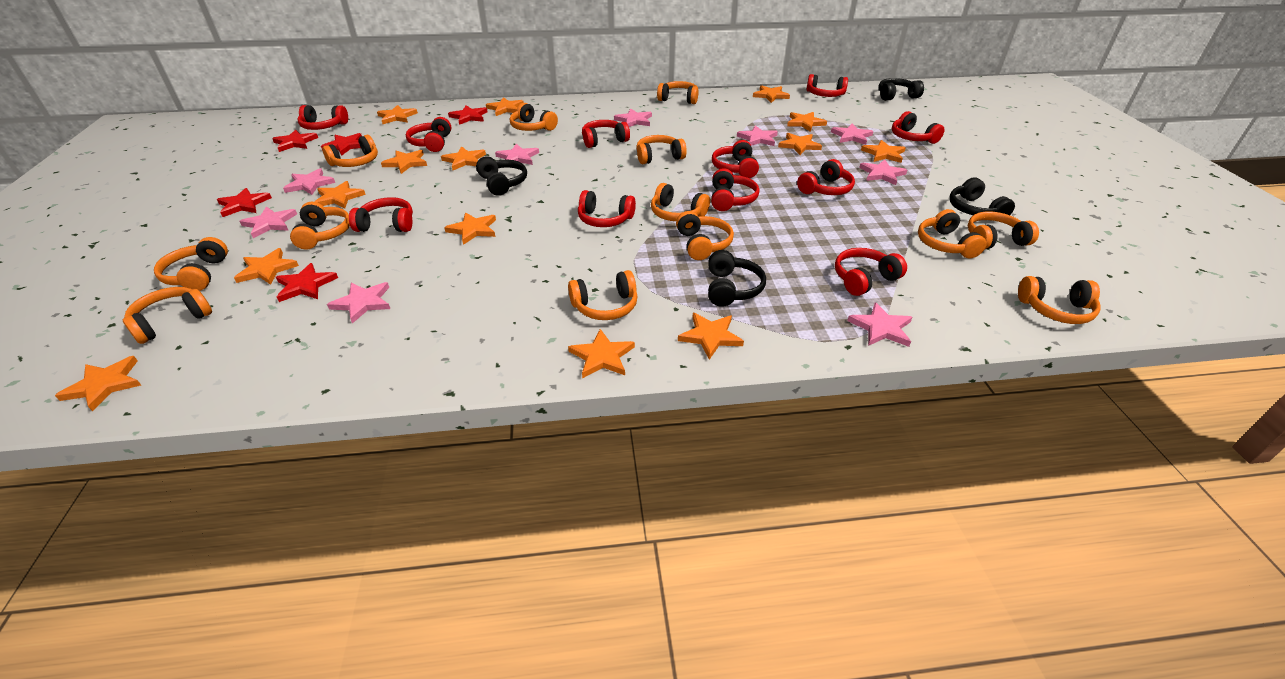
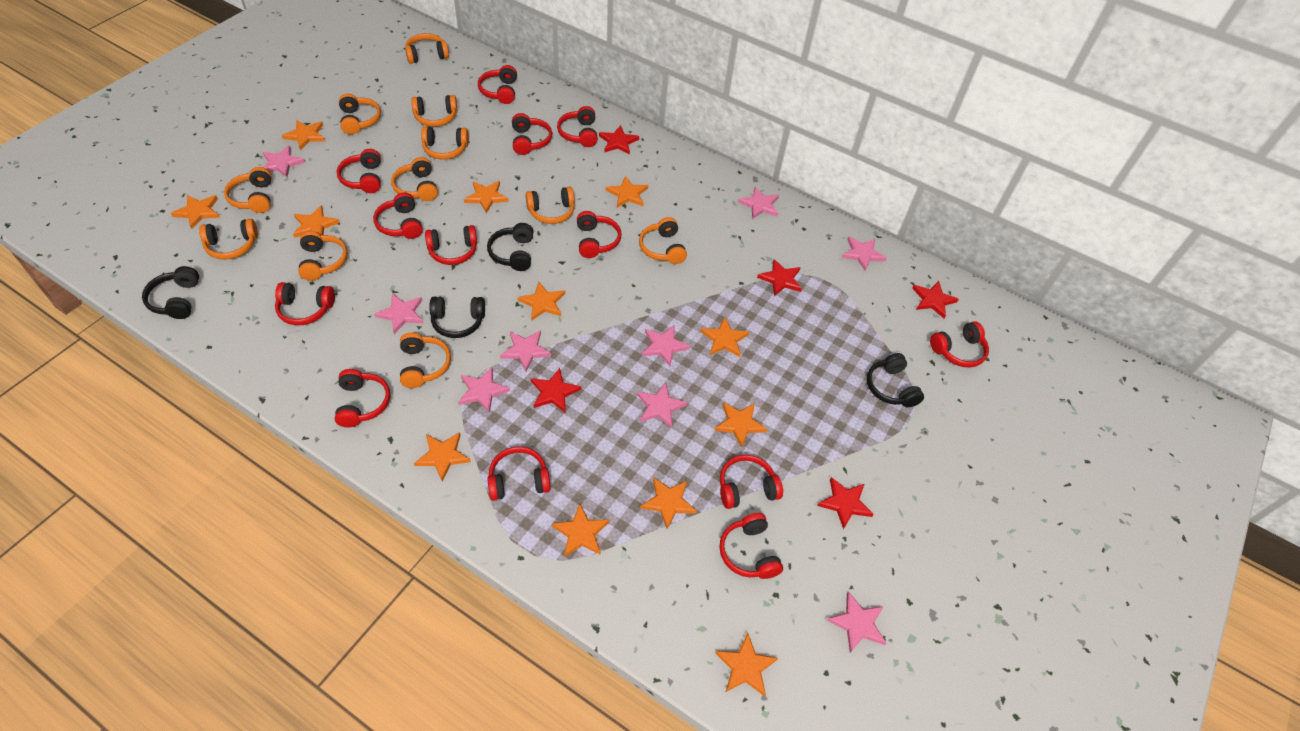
orange headphones: [122,287,212,344] [154,237,228,291] [290,202,350,249] [322,135,378,167] [510,103,558,131] [568,270,638,320] [636,135,687,164] [651,183,710,221] [657,81,699,104] [676,211,734,260] [918,209,987,258] [968,211,1039,249] [1018,276,1101,324] = 13 -> [199,219,258,260] [224,167,271,213] [298,231,348,281] [339,93,381,135] [391,157,438,201] [400,332,451,388] [405,33,449,64] [411,95,458,127] [421,127,469,160] [526,187,575,224] [639,217,687,264] = 11
orange star: [55,356,141,412] [234,248,299,285] [315,181,366,208] [377,105,418,124] [381,150,427,174] [441,146,486,170] [444,212,496,245] [486,97,524,116] [568,329,635,378] [678,313,744,360] [753,85,790,103] [778,133,822,155] [787,112,827,132] [861,140,905,163] = 14 -> [171,195,220,229] [282,120,326,150] [293,205,340,238] [414,432,471,482] [464,181,509,214] [518,281,565,321] [552,503,609,557] [606,176,648,208] [640,477,697,529] [700,317,749,357] [714,402,767,448] [716,633,778,696] = 12
red headphones: [298,105,348,130] [349,197,413,232] [406,117,451,152] [578,190,636,227] [582,120,630,148] [711,168,759,211] [712,140,759,178] [797,159,855,195] [806,74,848,97] [835,248,907,296] [892,111,945,144] = 11 -> [275,282,335,325] [335,369,390,427] [337,149,381,193] [373,193,423,239] [425,225,477,265] [478,65,517,104] [488,446,551,501] [512,113,552,155] [557,106,598,147] [577,211,622,258] [719,513,783,579] [720,455,783,509] [930,321,989,367] = 13

